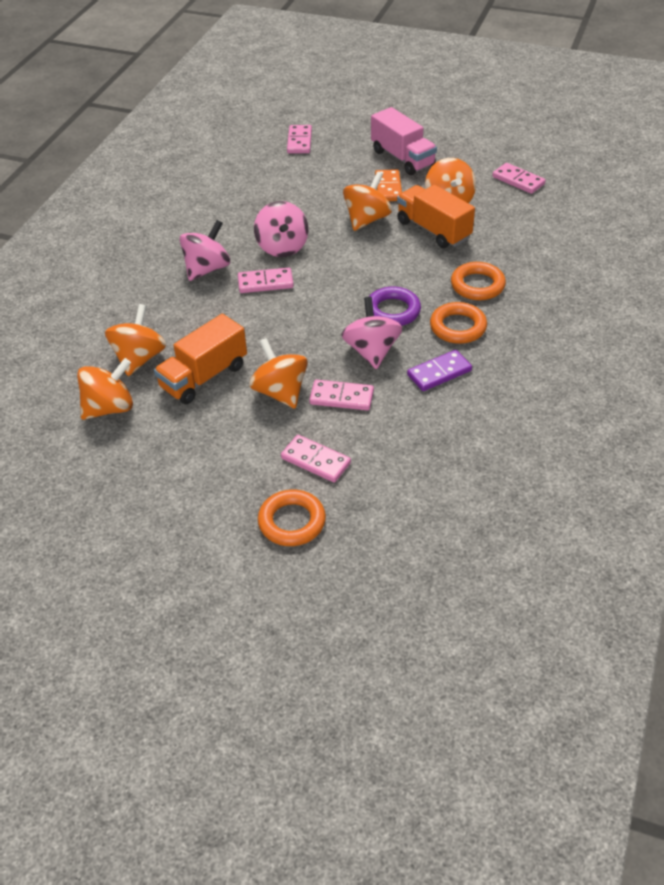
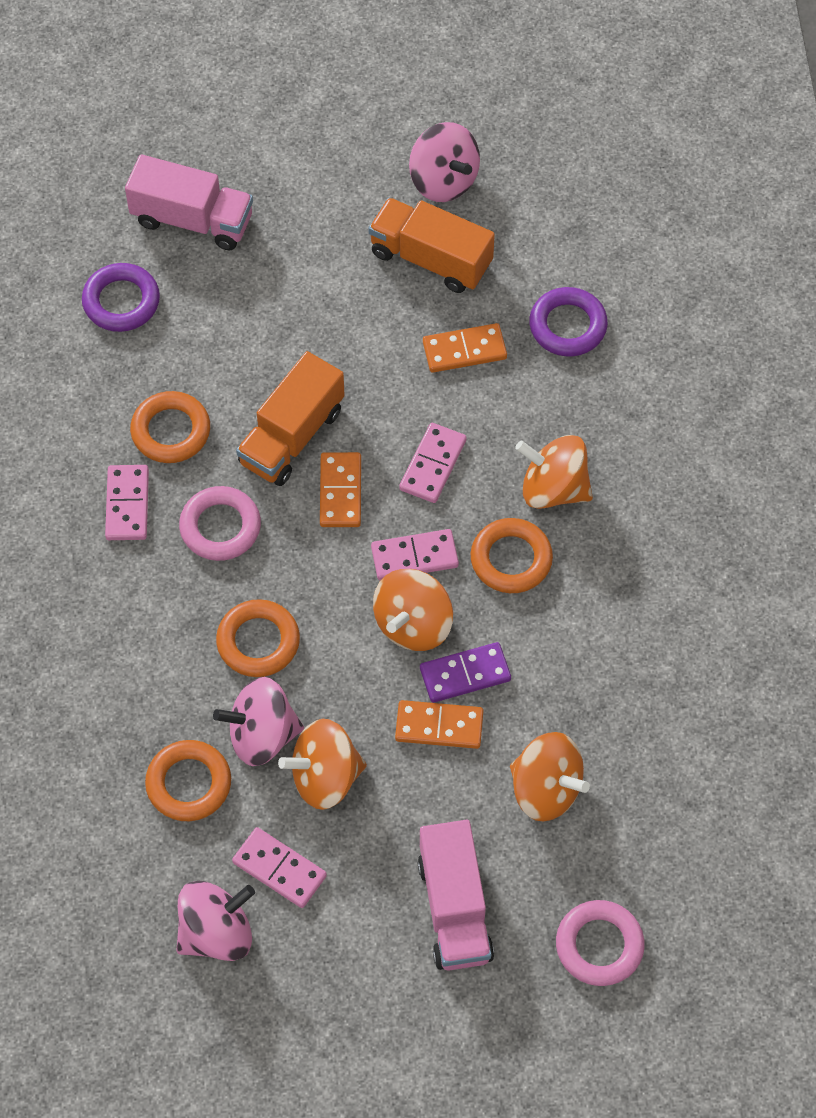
orange domino: [375,169,402,201] = 1 -> [320,452,361,527] [395,700,484,749] [423,323,507,373] = 3
orange ring: [258,490,326,546] [430,302,487,344] [451,262,506,300] = 3 -> [130,391,210,463] [145,740,231,821] [216,599,300,677] [470,518,553,593] = 4
orange spinning top: [77,358,133,420] [105,304,166,376] [249,338,308,409] [343,172,392,231] [425,158,476,203] = 5 -> [278,719,367,810] [373,569,453,651] [510,732,590,821] [515,435,593,509] = 4
pink domino: [238,268,294,293] [281,435,351,483] [287,125,312,153] [309,380,374,411] [492,163,546,194] = 5 -> [105,465,149,540] [232,827,327,908] [371,529,459,581] [399,423,467,503] = 4
pink ring: none = 0 -> [179,486,261,561] [556,900,645,986] = 2
pink truck: [371,107,437,175] = 1 -> [125,154,253,250] [418,820,494,970] = 2
purple ring: [369,287,421,326] = 1 -> [82,263,160,332] [529,287,608,356] = 2

